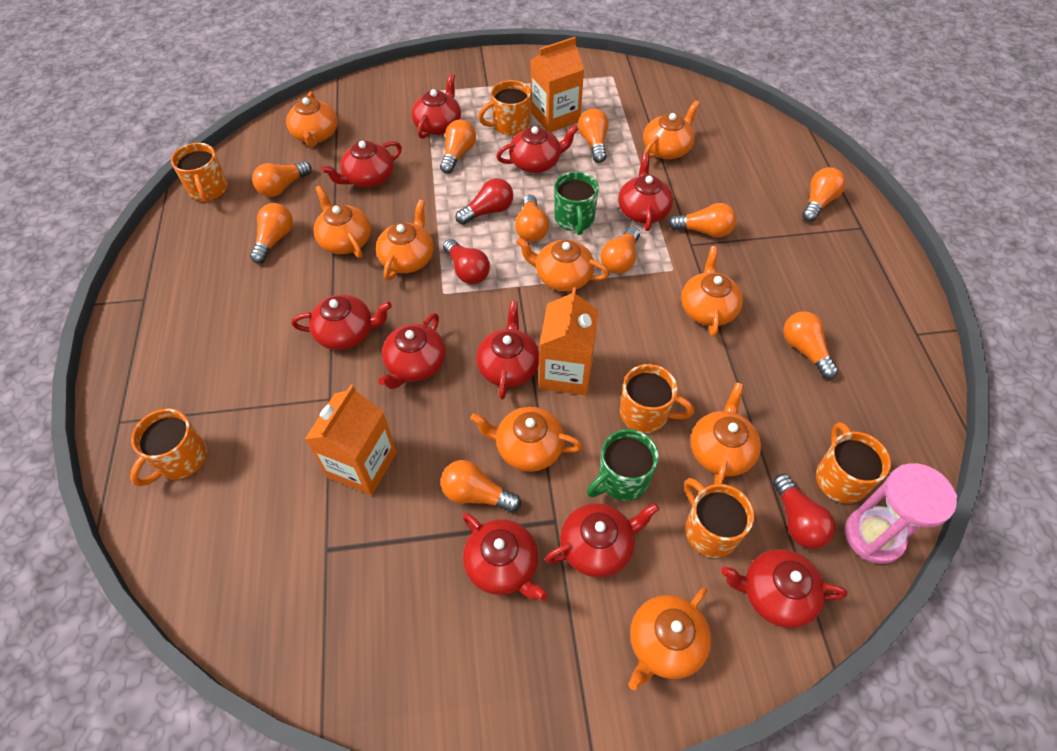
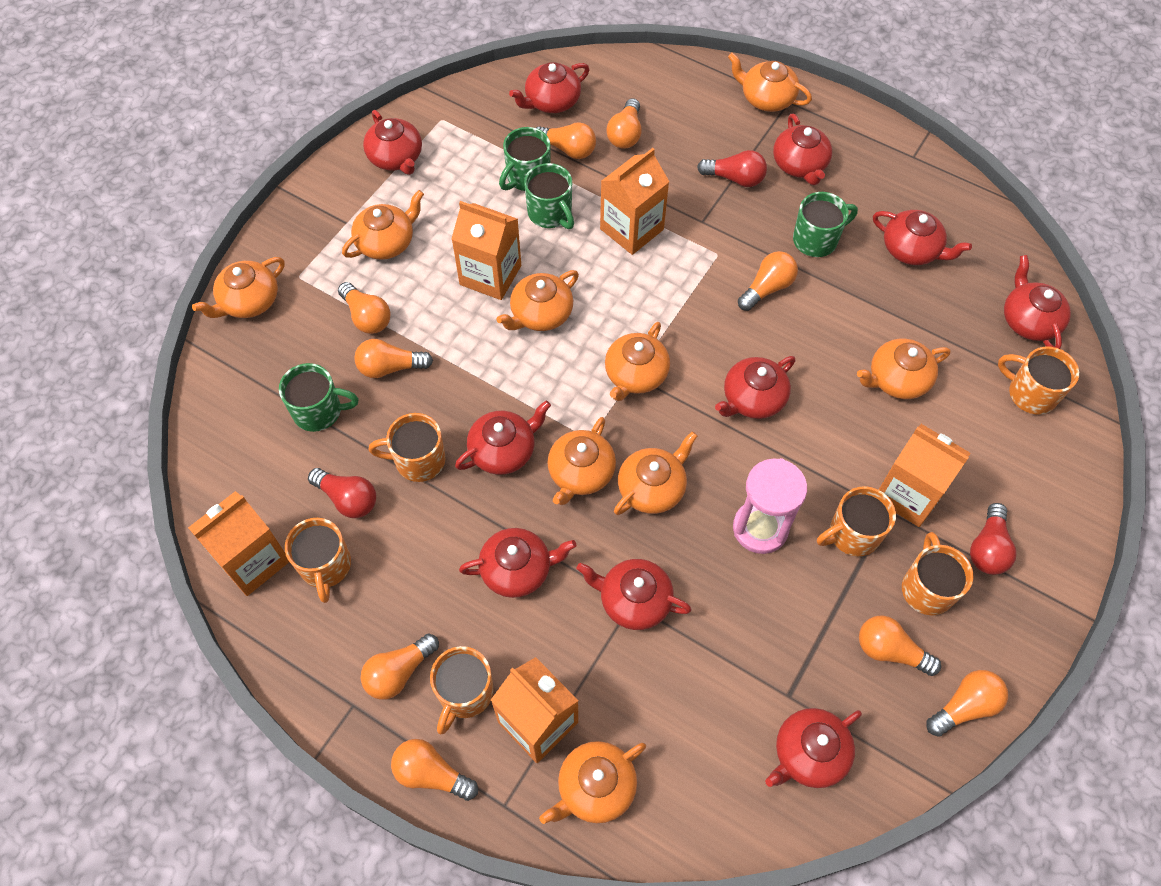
green mug: [554,172,599,235] [587,429,659,501] = 2 -> [279,363,359,432] [499,127,550,191] [524,163,574,229] [793,192,858,257] = 4
orange carton: [305,385,397,495] [530,37,584,132] [539,287,599,395] = 3 -> [188,491,289,596] [452,201,521,300] [491,657,579,763] [600,148,669,255] [878,424,970,527] = 5
orange light bulb: [250,203,293,264] [252,161,312,197] [440,120,476,174] [441,460,521,512] [515,195,549,242] [578,108,609,163] [601,227,640,274] [668,203,737,238] [783,311,838,379] [802,167,846,222] = 10 -> [338,282,390,334] [354,339,433,378] [361,634,439,700] [391,739,478,801] [536,122,596,159] [606,98,642,149] [738,251,798,311] [859,615,941,676] [927,670,1008,737] = 9

